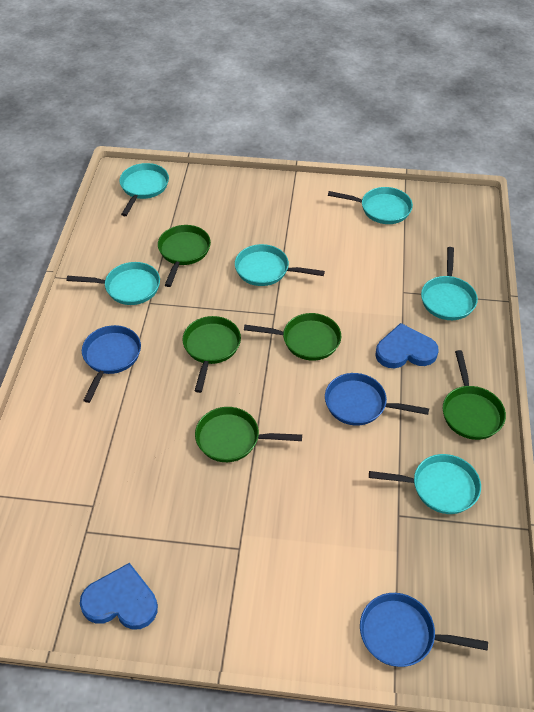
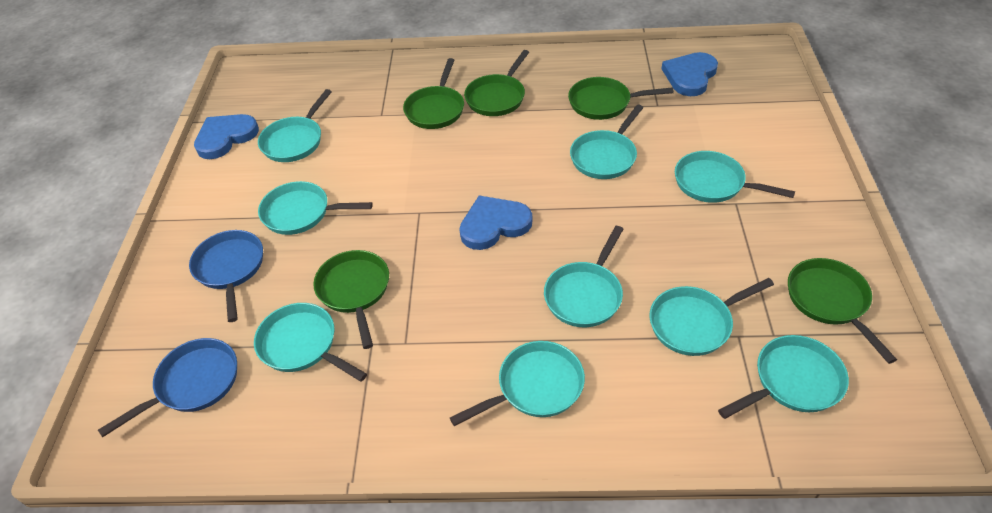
blue heart: [80,563,158,630] [376,323,439,368] = 2 -> [194,114,259,159] [459,195,532,250] [662,52,718,96] = 3
blue pan: [82,325,141,403] [325,373,429,425] [360,593,488,667] = 3 -> [98,338,237,437] [189,230,263,322] = 2
turquoise pan: [66,262,160,305] [119,163,169,216] [235,244,325,286] [328,187,413,224] [369,454,481,514] [421,247,478,320] = 6 -> [254,303,367,382] [258,89,332,162] [258,181,373,235] [450,341,585,426] [544,226,623,327] [570,104,643,179] [649,278,774,356] [675,151,795,203] [718,335,849,419] = 9

